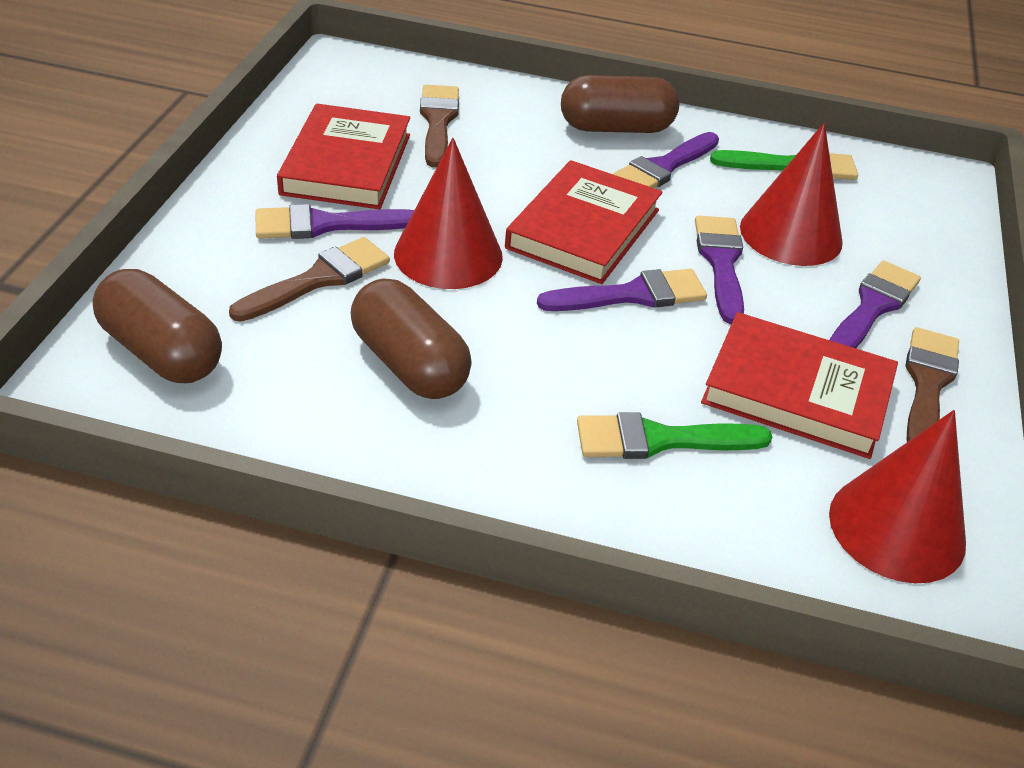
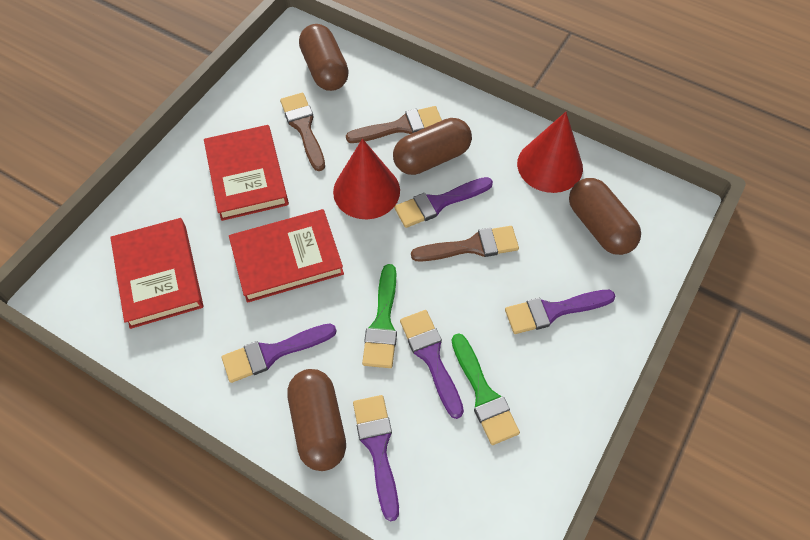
brown capsule: [93,269,222,383] [351,278,472,399] [561,75,679,133] = 3 -> [287,369,346,471] [299,24,349,91] [393,118,472,175] [569,178,641,255] = 4
red cone: [394,138,503,289] [740,123,843,266] [829,410,966,584] = 3 -> [333,139,400,219] [517,112,583,193] = 2

